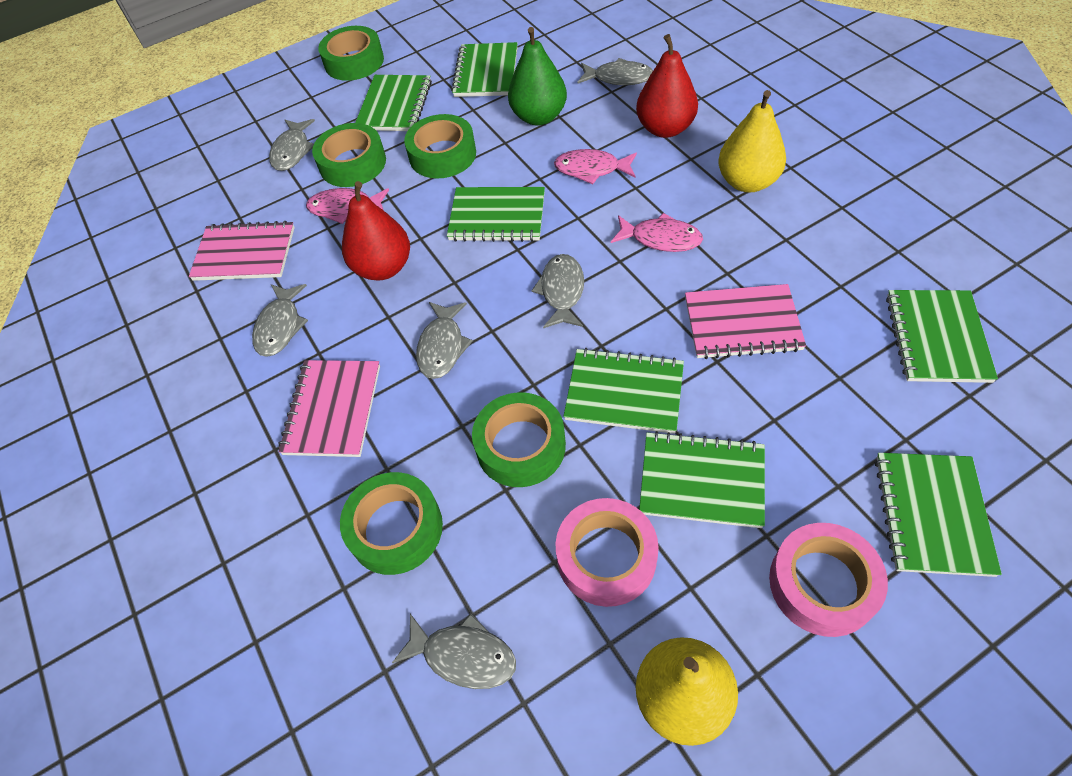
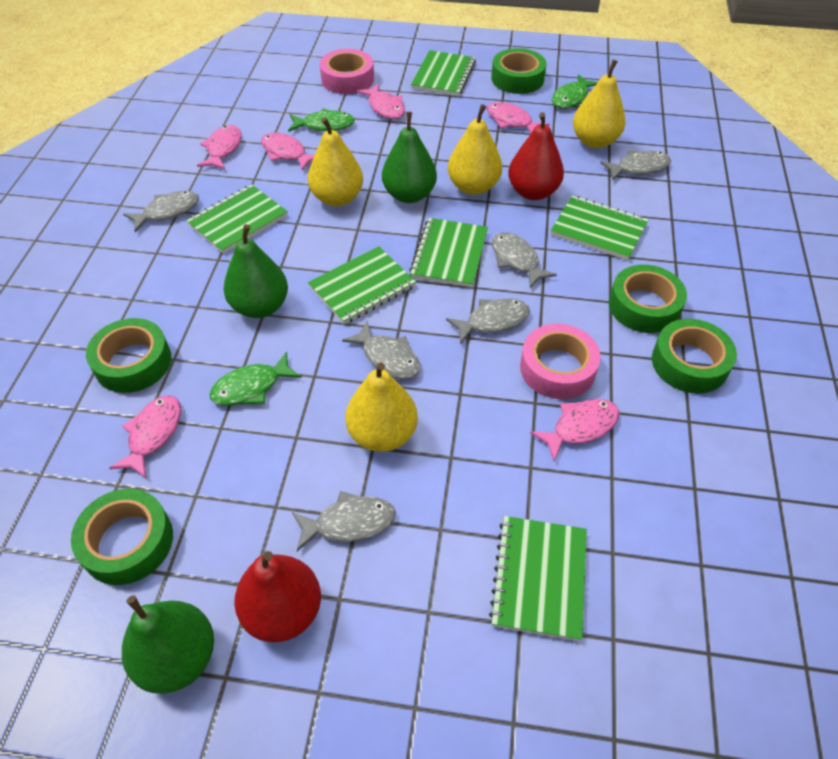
green fish: none = 0 -> [209,352,302,406] [288,109,355,132] [552,74,598,108] = 3
green notebook: [355,75,432,131] [447,187,545,242] [451,42,517,97] [564,348,684,434] [639,431,765,528] [875,453,1002,577] [886,290,998,383] = 7 -> [186,184,288,254] [308,246,416,324] [409,218,488,288] [411,50,476,96] [489,516,587,641] [551,195,648,260] = 6
green pear: [508,27,567,126] = 1 -> [122,595,214,694] [224,224,288,318] [382,112,437,203] = 3
pink fish: [306,188,389,224] [554,149,637,184] [611,213,703,252] = 3 -> [109,396,181,478] [197,125,242,170] [261,132,314,171] [356,83,405,119] [487,102,549,133] [530,399,619,461] = 6
pink notebook: [189,221,295,281] [278,360,380,457] [685,284,806,359] = 3 -> none = 0
yellow pear: [636,637,738,746] [718,90,786,192] = 2 -> [308,117,363,206] [345,362,418,452] [448,104,502,195] [573,60,625,149] = 4

